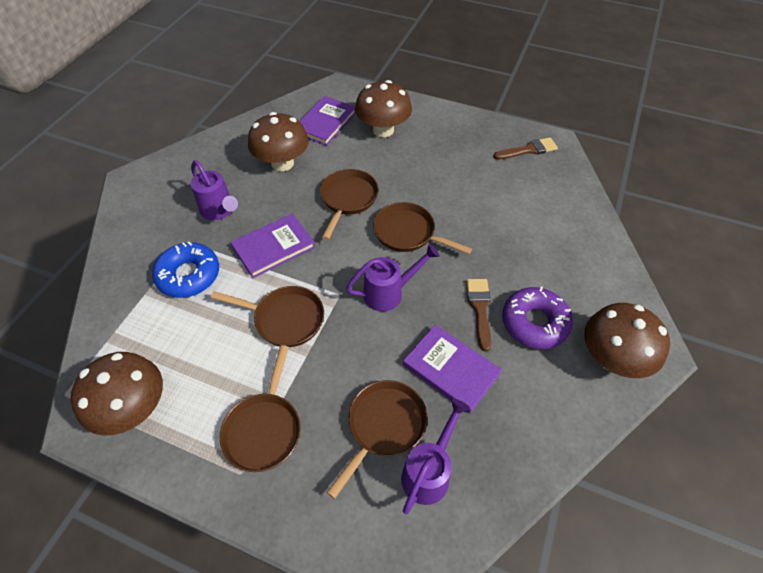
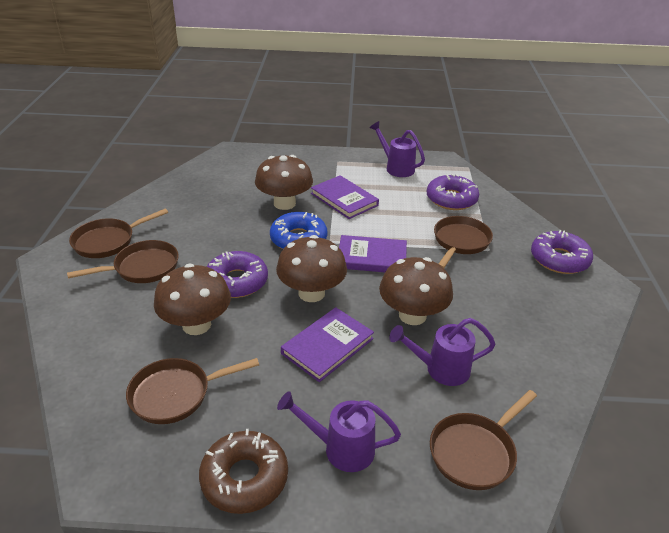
brown brush: [466,279,491,351] [493,137,558,159] = 2 -> none = 0
brown donut: none = 0 -> [199,429,288,514] = 1
purple donut: [502,286,573,349] = 1 -> [207,251,268,298] [427,174,479,210] [531,230,593,274] = 3

